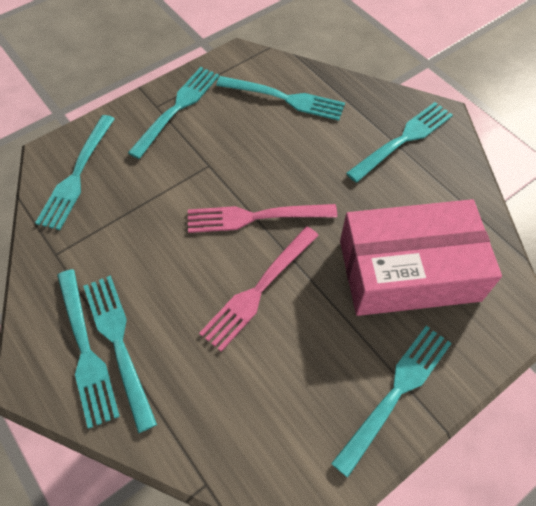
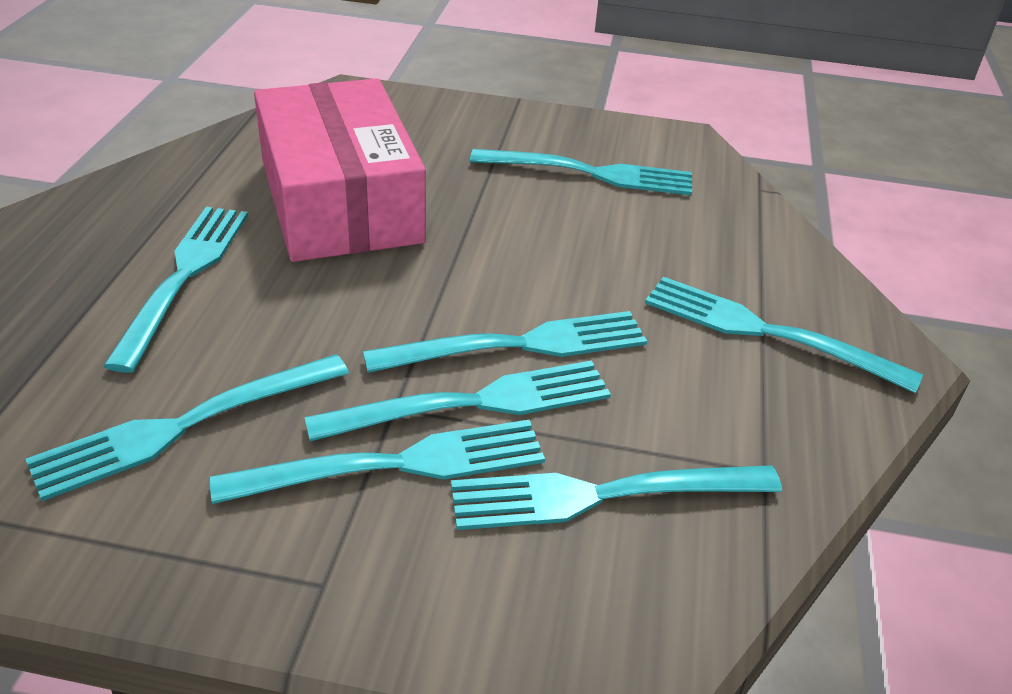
pink fork: [188,204,337,233] [199,227,319,352] = 2 -> none = 0
turquoise fork: [35,115,115,230] [57,269,120,429] [83,275,157,433] [128,67,219,159] [216,76,345,121] [331,326,452,478] [346,102,453,183] = 7 -> [26,354,349,501] [103,207,248,373] [210,420,545,504] [305,360,611,441] [363,311,647,373] [451,465,782,530] [470,149,692,195] [645,277,923,393] = 8

